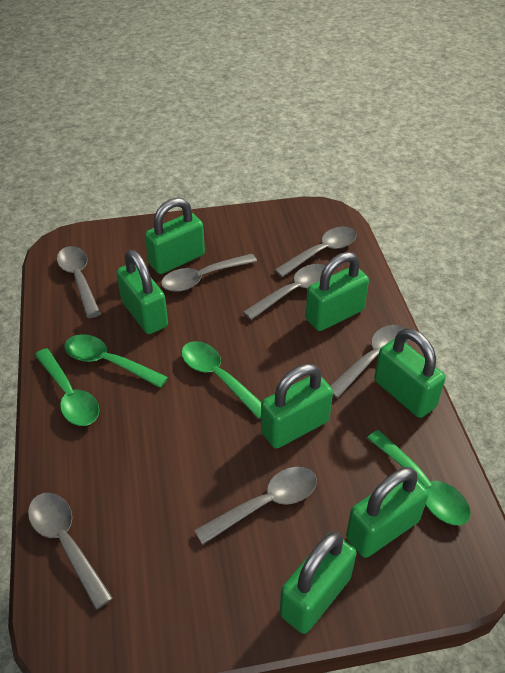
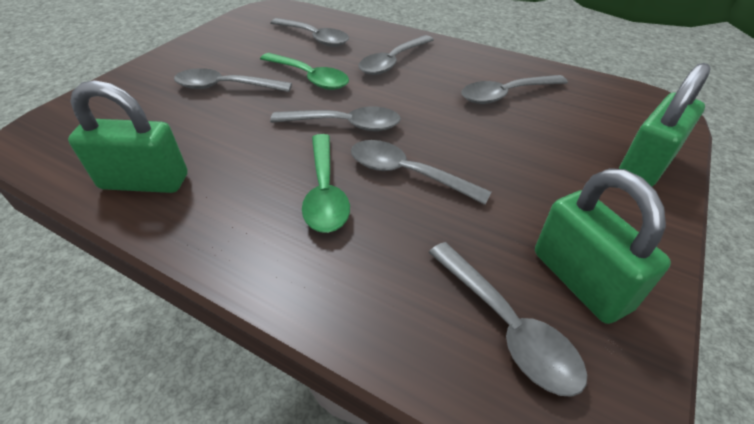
green padlock: [116,250,168,334] [145,198,205,274] [261,364,333,448] [280,532,357,634] [306,252,369,331] [346,467,429,558] [374,328,446,418] = 7 -> [68,80,188,193] [535,168,671,324] [619,63,711,186] = 3
green spoon: [35,348,99,426] [64,334,168,388] [181,341,262,419] [367,430,471,525] = 4 -> [260,53,349,90] [302,134,350,233] = 2

